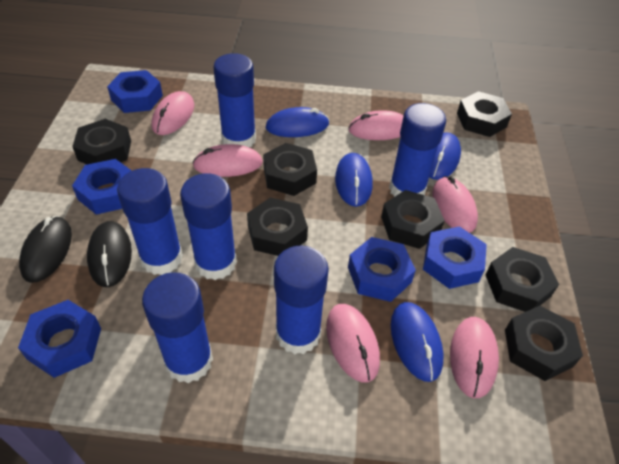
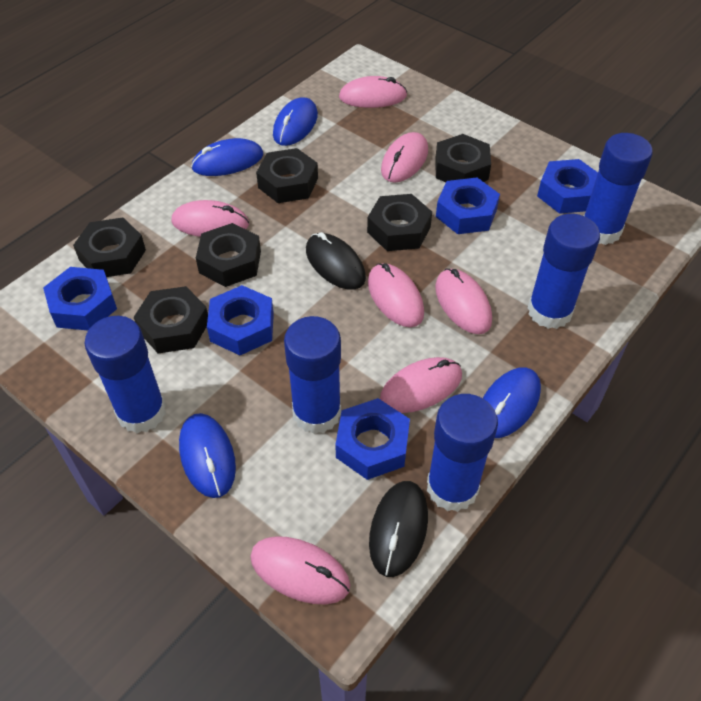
black nut: [72,119,131,164] [247,197,308,256] [263,143,317,196] [381,190,445,249] [457,91,512,137] [485,247,559,312] [505,306,583,381] = 7 -> [73,217,146,277] [133,286,208,354] [196,223,261,287] [256,148,318,203] [367,194,432,251] [435,134,491,182] = 6
blue glue stick: [117,168,183,275] [142,272,213,383] [180,173,237,280] [213,53,256,147] [274,246,329,354] [389,103,446,197] = 6 -> [84,316,166,433] [284,316,341,434] [427,394,498,512] [528,214,600,329] [583,133,653,245] = 5
pink mouse: [151,91,194,135] [193,144,263,177] [326,304,380,383] [348,110,404,140] [432,176,478,233] [450,317,499,398] = 6 -> [172,200,249,237] [250,536,350,605] [339,76,407,108] [368,263,424,327] [380,357,462,413] [381,132,428,183] [435,269,492,334] = 7

